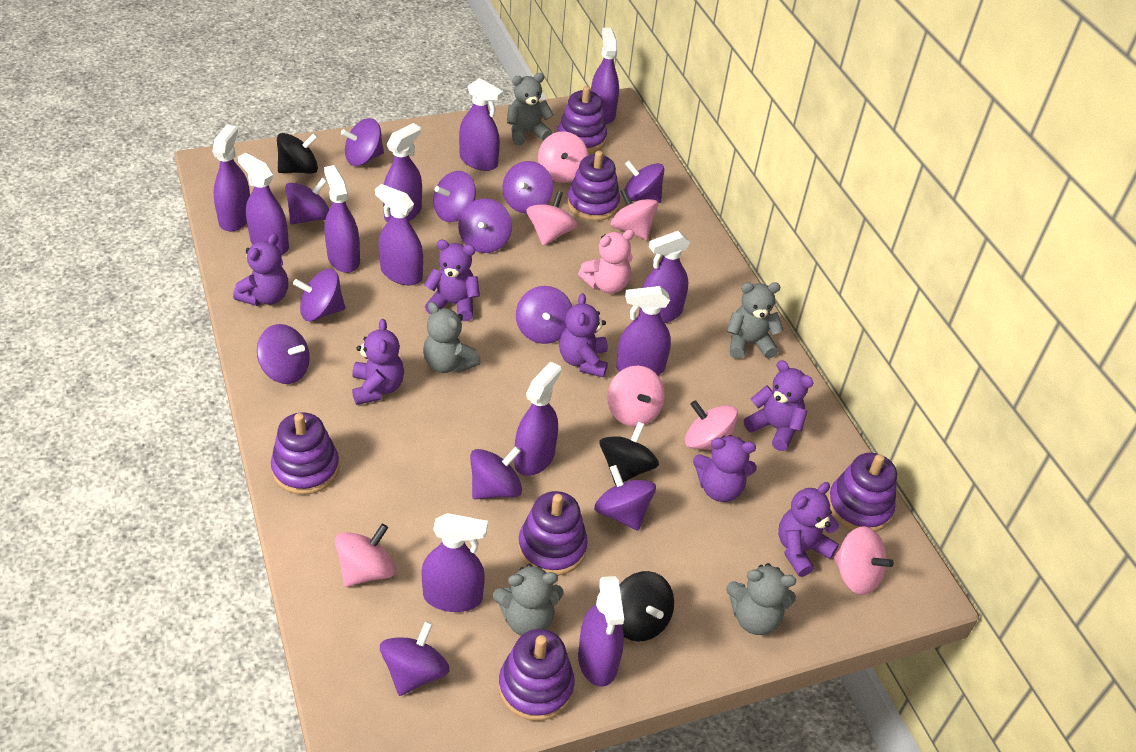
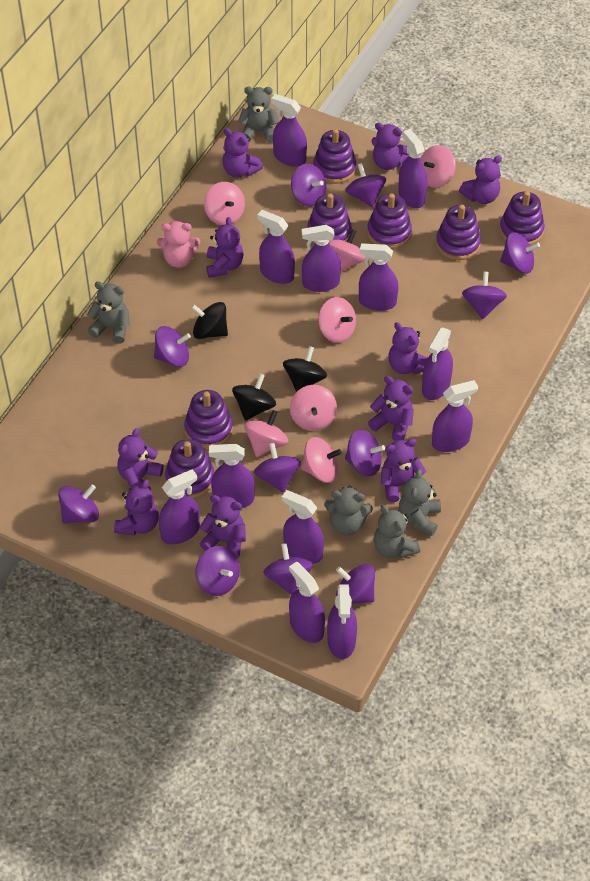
purple spinning top: [257,324,310,384] [285,178,329,225] [293,269,345,322] [341,118,384,166] [380,621,450,696] [433,171,476,222] [458,199,512,253] [470,446,522,499] [503,161,553,214] [516,286,572,344] [594,465,656,531] [625,161,664,203] = 12 -> [58,485,99,524] [154,326,191,367] [195,546,240,596] [254,443,301,493] [263,543,313,595] [291,164,327,207] [336,564,375,605] [345,430,385,477] [346,163,386,207] [462,272,507,319] [500,232,540,274] = 11
purple stacking toy: [271,412,339,495] [499,629,575,721] [518,491,588,576] [558,86,607,153] [567,151,620,221] [828,453,897,532] = 6 -> [165,439,214,498] [184,390,233,448] [307,193,352,244] [313,129,356,184] [367,193,412,249] [436,205,481,260] [500,191,545,246] = 7
purple teddy bear: [233,233,288,306] [352,319,404,405] [424,240,480,321] [559,293,608,378] [693,435,757,502] [744,360,813,451] [778,482,839,577] = 7 -> [114,479,159,536] [117,428,164,490] [199,495,246,559] [206,217,244,278] [222,128,263,178] [368,376,414,441] [371,122,409,170] [381,439,426,502] [388,322,428,374] [459,155,502,204] = 10

